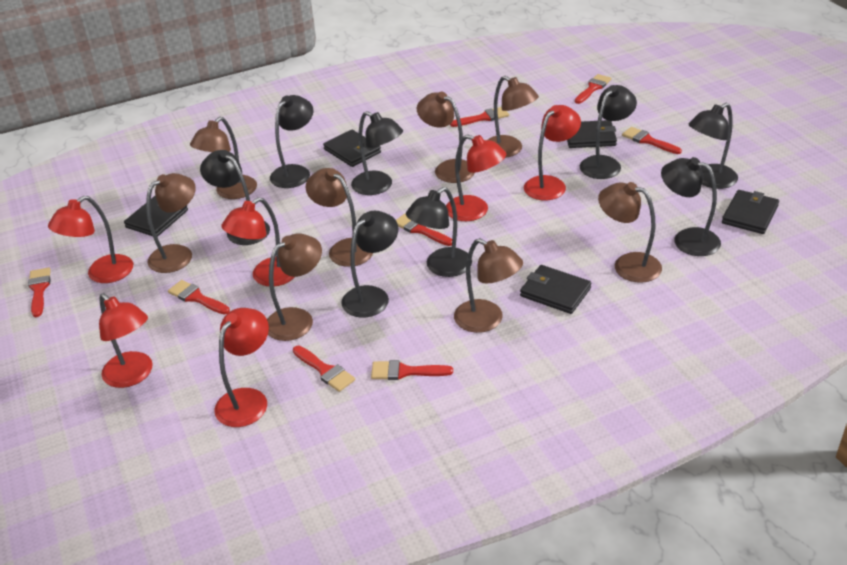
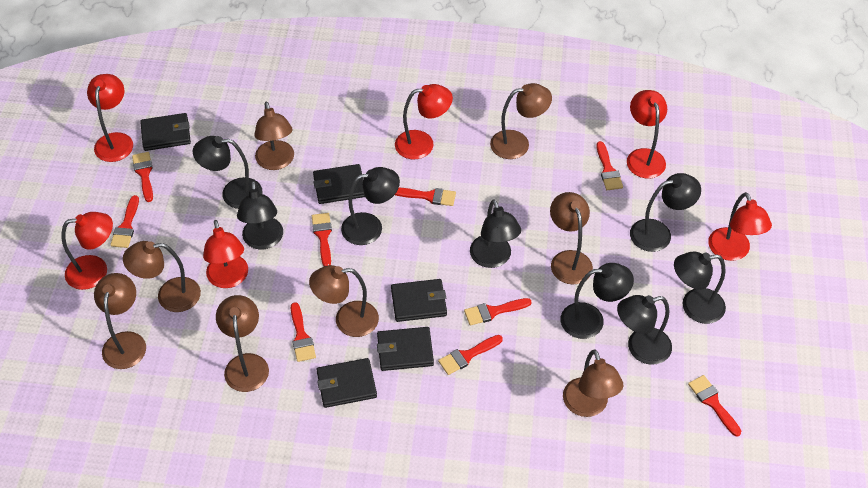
red brush: [28,268,51,317] [168,280,230,315] [293,346,355,392] [371,360,453,380] [396,213,452,246] [450,107,509,127] [575,74,611,104] [622,127,682,154] = 8 -> [110,195,139,248] [132,152,153,202] [291,302,316,362] [312,213,332,266] [395,188,456,206] [438,335,503,375] [464,298,532,325] [596,141,623,190] [688,375,741,437] = 9

